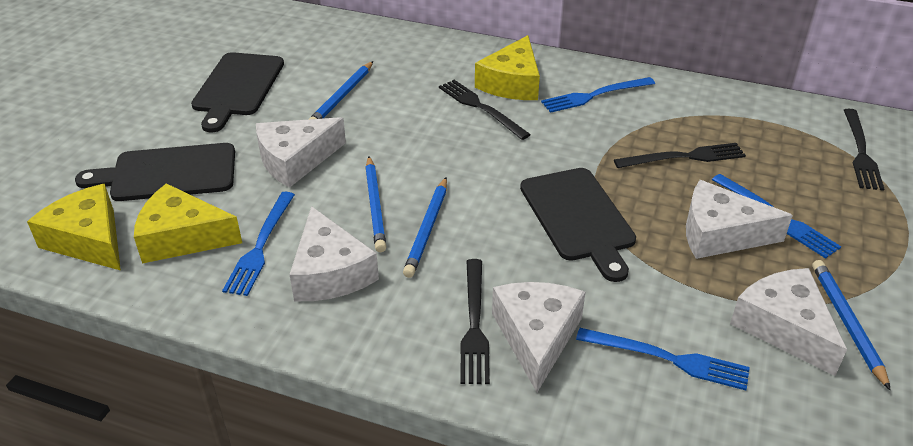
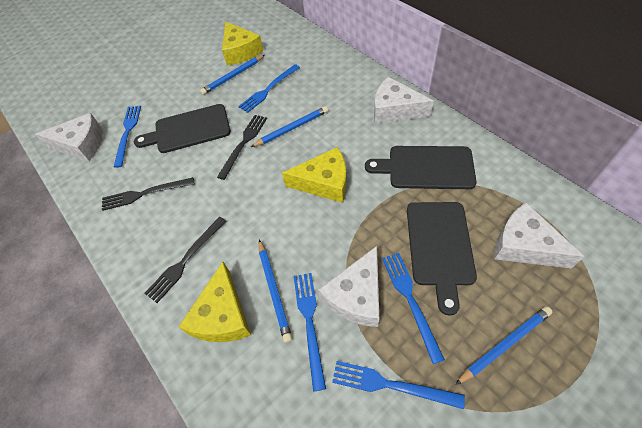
black fork: [439,80,531,140] [460,259,490,384] [614,143,746,168] [844,109,884,191] = 4 -> [102,177,194,211] [144,217,227,303] [217,115,267,180] = 3
blue fork: [222,192,295,296] [541,77,655,113] [576,328,750,390] [712,174,841,259] = 4 -> [114,106,141,168] [238,64,300,113] [294,273,326,392] [332,361,465,409] [382,253,445,364] = 5
white cheese: [256,117,346,188] [290,206,379,301] [492,282,585,392] [686,180,793,259] [730,268,847,376] = 5 -> [35,113,102,161] [318,246,379,327] [374,77,434,124] [494,202,585,268] = 4

